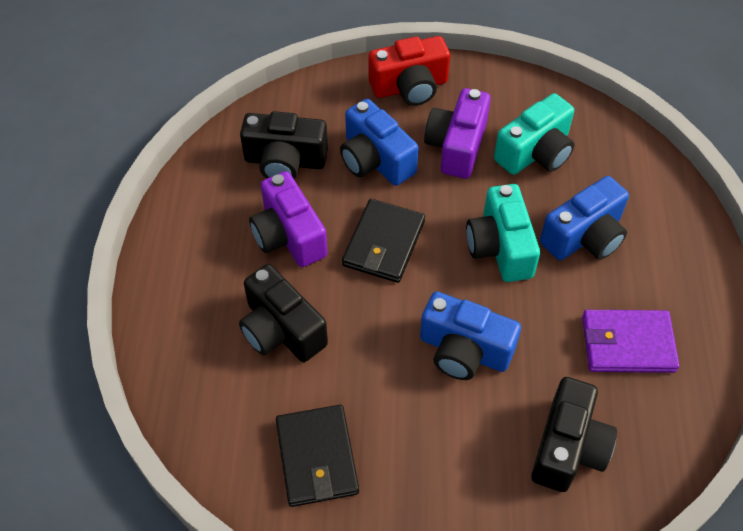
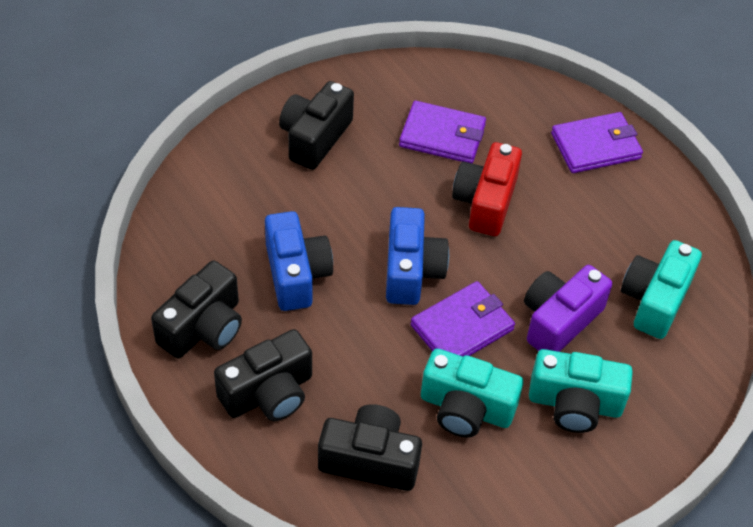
black camera: [239,264,328,362] [240,111,328,179] [531,377,617,492] = 3 -> [151,261,242,358] [214,329,312,421] [279,81,354,170] [318,404,422,491] = 4
black wallet: [276,405,359,507] [342,199,425,283] = 2 -> none = 0
blue camera: [340,99,419,186] [420,292,521,380] [540,176,629,260] = 3 -> [265,211,333,311] [386,207,449,305] = 2
purple camera: [249,171,328,267] [424,88,491,179] = 2 -> [524,265,612,352] = 1
purple wallet: [582,310,680,373] = 1 -> [399,101,486,163] [411,281,515,357] [551,112,643,173] = 3
turquoise camera: [466,184,540,282] [494,93,574,175] = 2 -> [421,349,523,437] [529,349,633,433] [621,240,702,339] = 3

